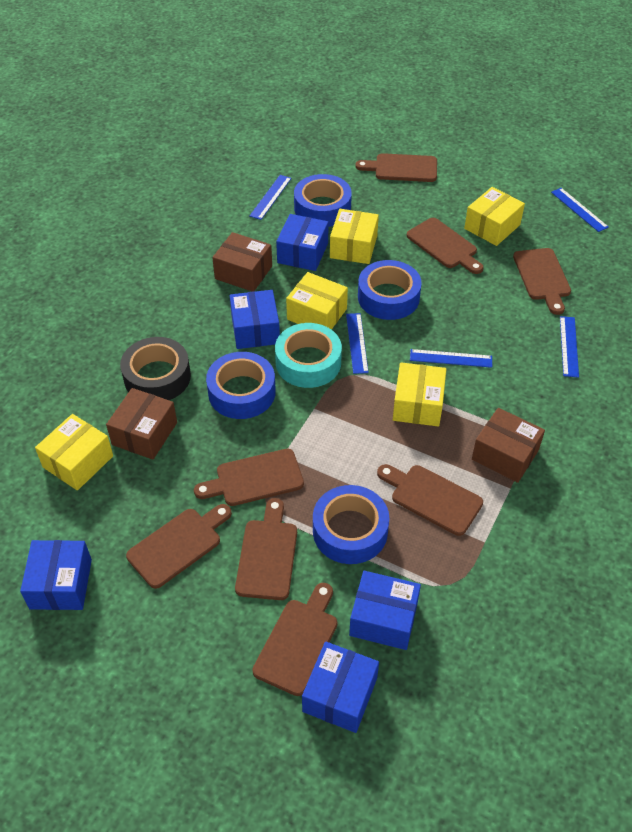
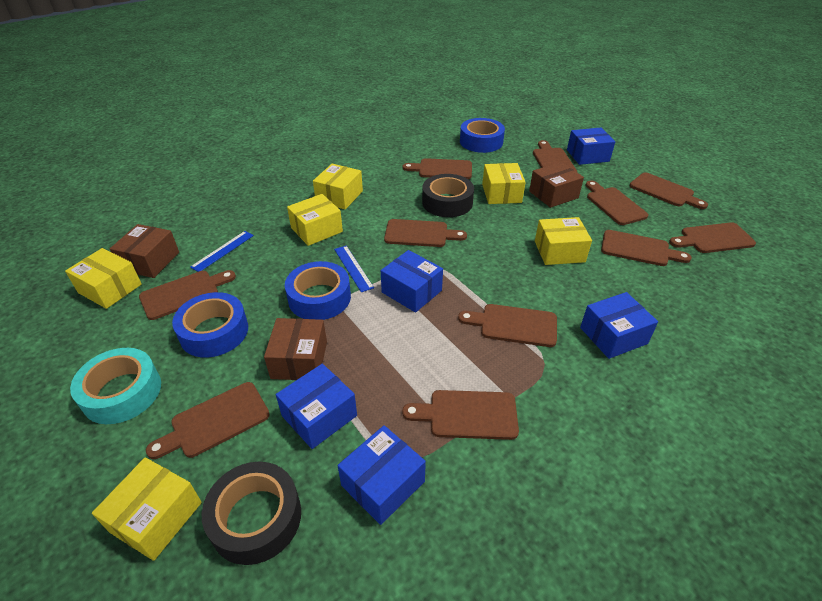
black tape: [120,337,191,400] = 1 -> [202,462,301,565] [422,174,474,217] = 2
blue ruler: [250,175,292,220] [346,313,369,374] [410,349,492,368] [551,188,609,232] [560,316,579,378] = 5 -> [190,231,254,272] [334,246,374,292] = 2
blue tape: [206,352,276,419] [294,174,352,227] [313,485,389,564] [358,260,422,320] = 4 -> [172,292,248,358] [285,261,351,320] [460,118,505,153] = 3
brown cutting board: [126,504,232,589] [194,449,304,506] [235,498,297,600] [252,583,337,696] [355,153,437,182] [377,464,483,536] [406,218,484,274] [513,248,571,315] = 8 -> [139,270,236,320] [146,382,270,459] [384,219,467,247] [402,390,519,440] [403,158,472,179] [458,304,557,347] [533,140,577,172] [586,180,649,225] [601,230,692,266] [629,172,708,209] [669,222,756,253] = 11
yellow box: [35,414,113,490] [286,272,348,330] [330,209,379,264] [393,362,446,426] [464,187,525,246] = 5 -> [65,248,142,309] [92,457,202,561] [287,194,343,246] [313,164,363,209] [482,163,526,204] [535,217,592,265] = 6

